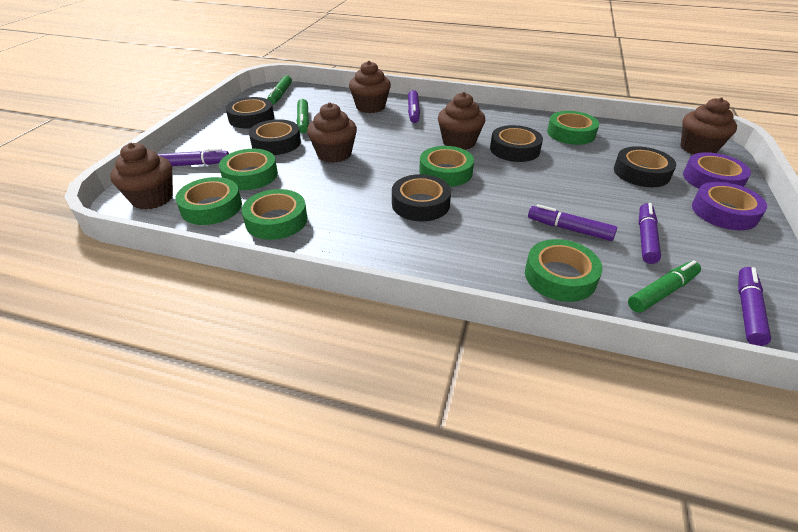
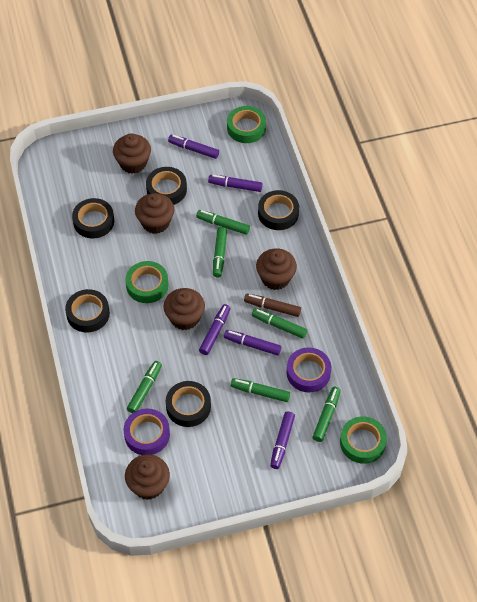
brown marker: none = 0 -> [244,294,301,317] = 1
green marker: [267,75,292,105] [297,99,309,133] [628,260,701,313] = 3 -> [127,361,162,413] [196,210,250,235] [213,227,227,277] [231,378,290,402] [252,308,307,339] [313,387,341,442] = 6
green tape: [175,177,242,225] [219,149,278,190] [242,189,307,240] [419,146,474,187] [525,239,603,302] [547,111,599,145] = 6 -> [125,261,169,303] [227,106,266,143] [340,416,387,464] = 3

